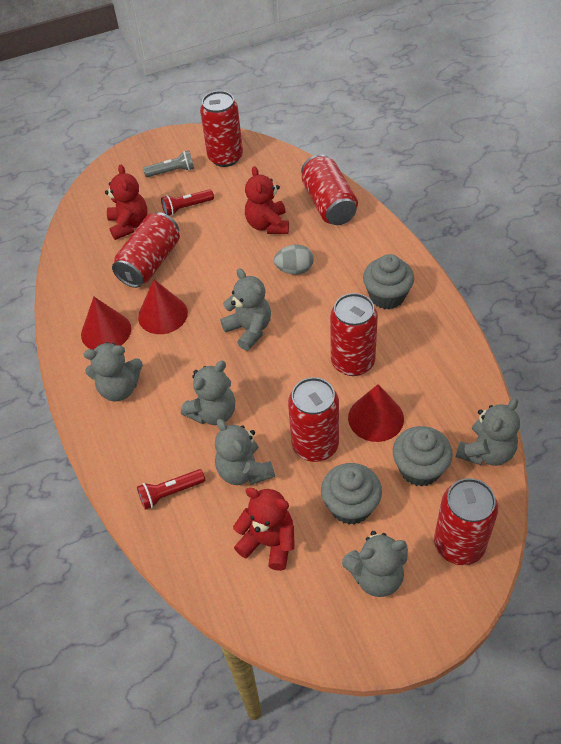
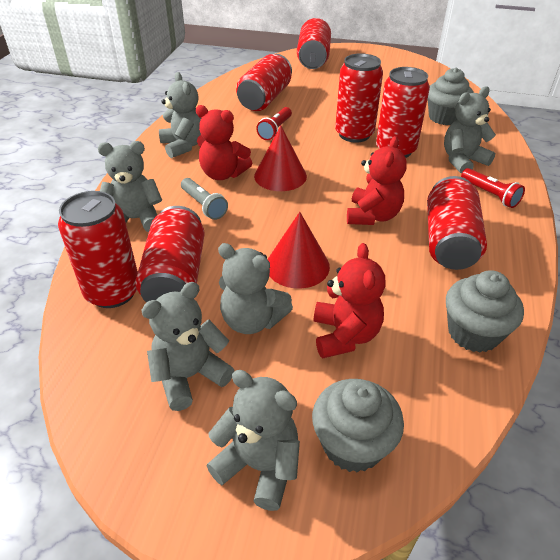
grey egg: [274,244,314,275] = 1 -> none = 0
red can: [112,212,180,288] [200,91,243,167] [288,377,339,462] [301,154,358,225] [330,293,378,376] [434,478,498,565] = 6 -> [58,191,138,308] [135,206,205,303] [236,54,292,111] [297,18,331,69] [335,53,383,143] [376,67,430,158] [427,176,487,270] = 7
red cone: [81,297,131,350] [138,279,188,334] [348,384,404,442] = 3 -> [254,126,307,191] [268,212,330,289] = 2

